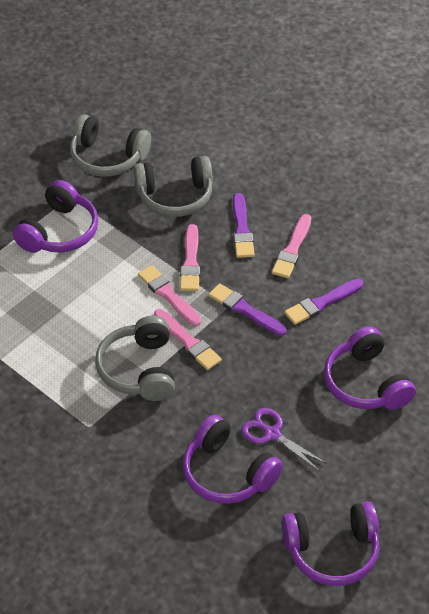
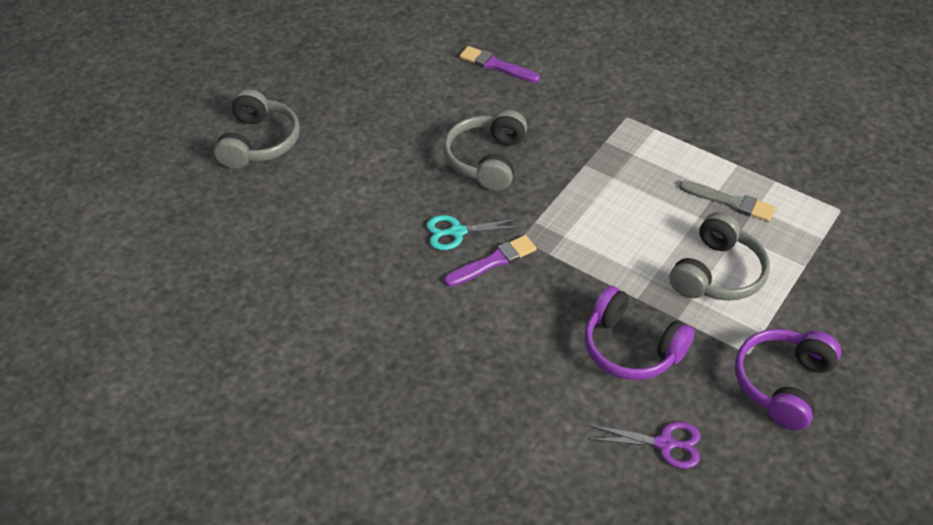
grey brush: none = 0 -> [679,180,776,222] = 1
pink brush: [138,265,201,326] [154,309,222,370] [180,224,200,291] [272,214,311,278] = 4 -> none = 0
purple brush: [209,283,286,336] [233,193,255,258] [284,279,363,325] = 3 -> [444,235,537,287] [460,46,540,83] = 2
purple headphones: [13,180,98,253] [183,414,283,504] [282,501,380,586] [324,326,416,410] = 4 -> [584,286,695,380] [735,329,841,430] = 2
turquoise scissors: none = 0 -> [426,215,523,250] = 1

